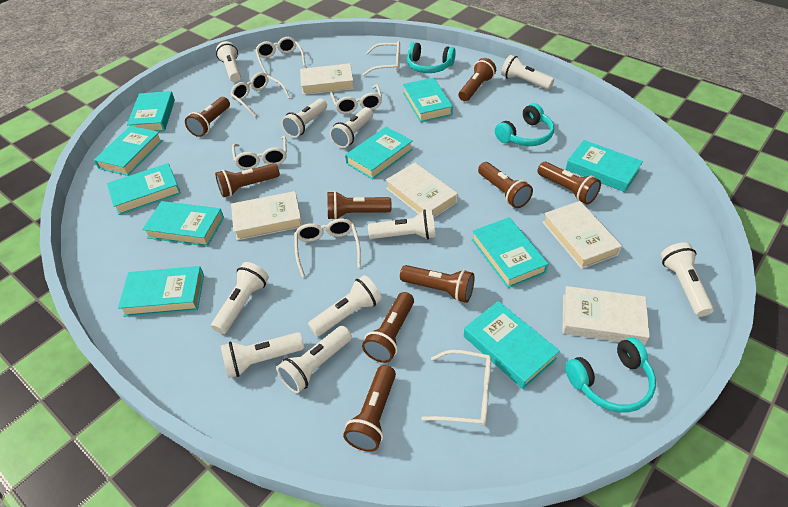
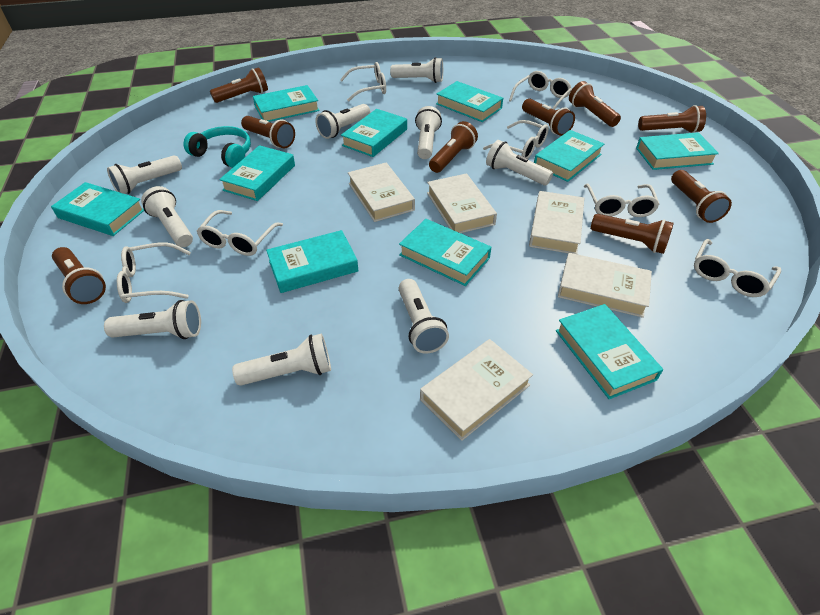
turquoise headphones: [407,42,456,73] [495,103,554,146] [565,337,656,413] = 3 -> [183,126,251,168] = 1
white flashlight: [211,262,269,334] [216,41,241,82] [221,332,304,378] [276,326,352,393] [281,99,327,138] [308,275,382,337] [330,107,373,148] [368,209,436,239] [501,55,554,90] [661,242,714,317] = 10 -> [104,300,201,339] [107,156,182,194] [141,186,193,247] [232,333,331,386] [315,104,370,139] [390,57,443,83] [399,279,449,354] [415,106,442,159] [486,140,553,185] = 9

